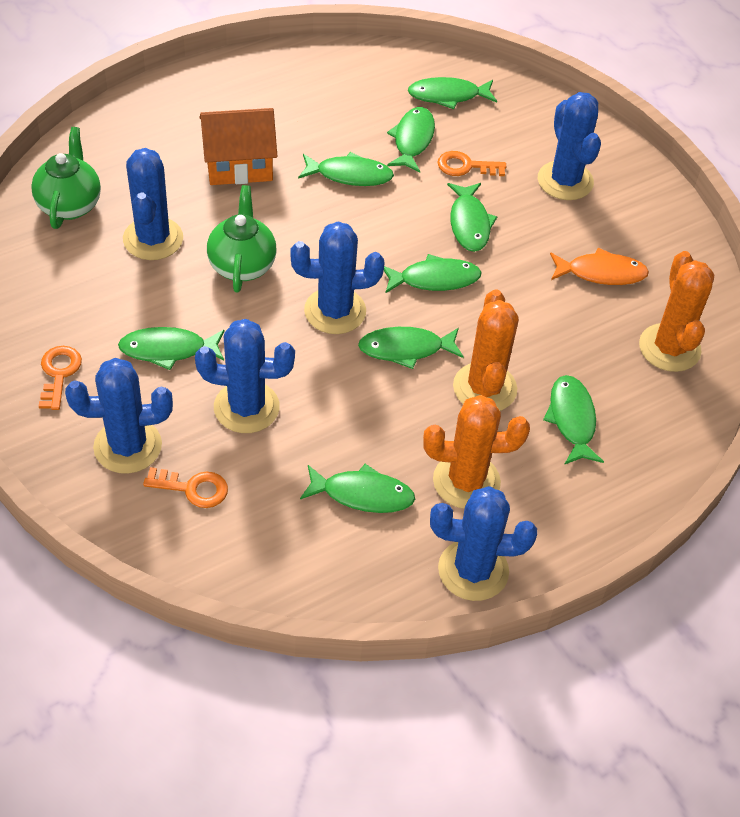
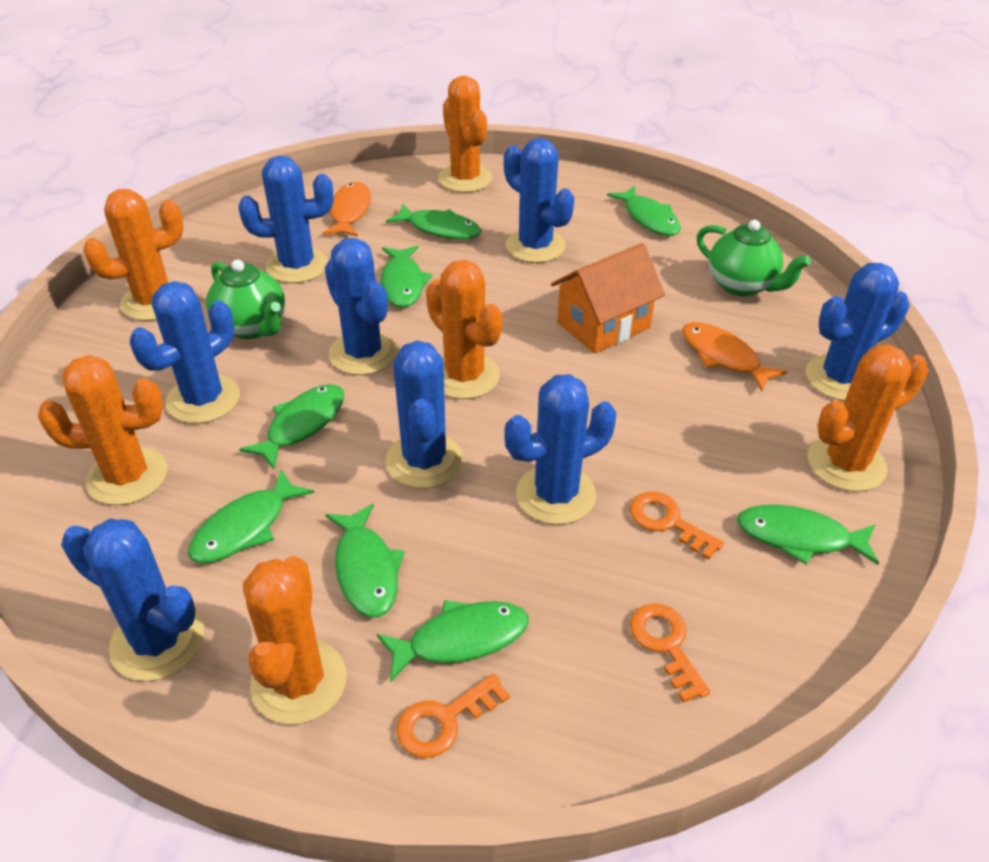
blue cactus: [65,358,173,474] [123,148,183,260] [195,319,295,433] [290,221,384,334] [430,486,537,601] [538,92,601,200] = 6 -> [61,519,204,681] [130,281,240,424] [239,155,333,283] [325,238,398,375] [386,341,463,489] [504,138,574,263] [504,374,617,525] [806,263,910,401] = 8
green fish: [118,327,224,370] [298,152,394,186] [300,464,415,513] [358,327,464,369] [384,254,482,294] [387,107,435,173] [408,77,497,109] [447,183,497,252] [543,375,604,465] = 9 -> [188,469,314,563] [239,384,344,469] [325,503,405,617] [376,600,529,682] [380,246,433,308] [386,204,481,239] [607,186,681,236] [737,505,879,565] = 8
orange cactus: [423,395,530,509] [453,289,519,411] [639,251,714,372] = 3 -> [37,355,167,505] [83,189,184,321] [243,556,346,725] [426,260,503,399] [438,76,493,193] [808,345,929,492] = 6
orange fish: [550,248,649,285] = 1 -> [323,182,371,237] [682,322,788,392] = 2

